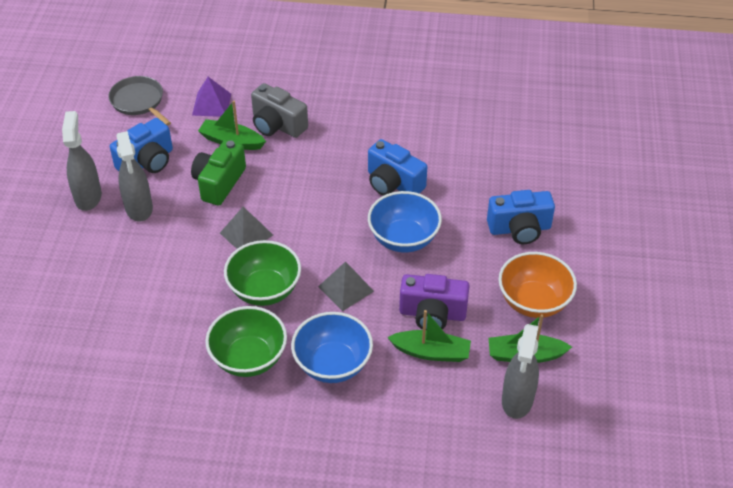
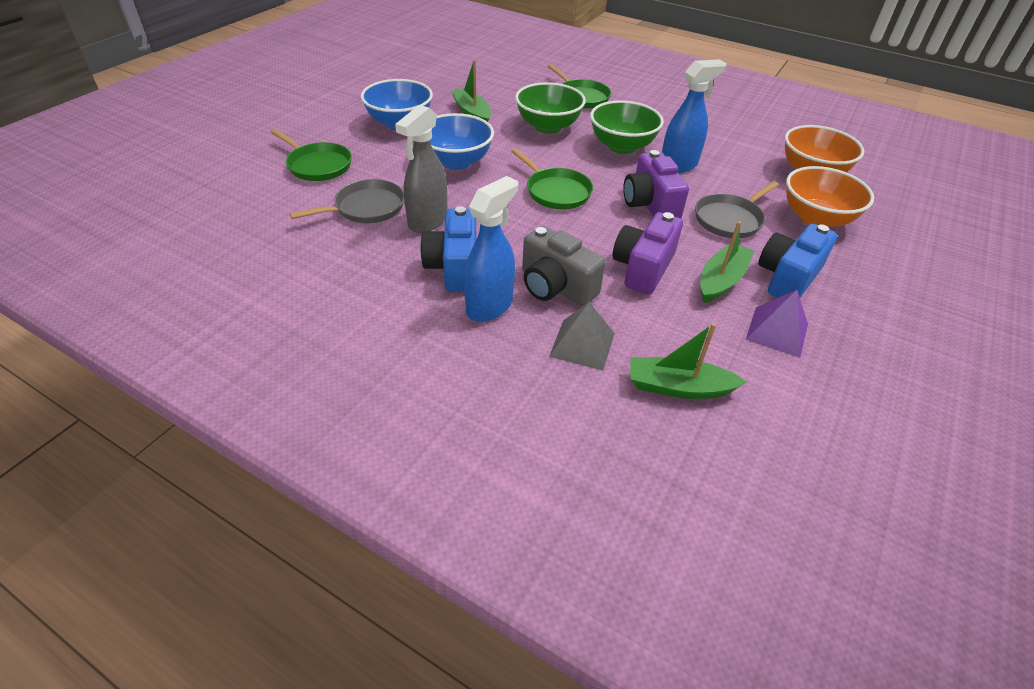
blue camera: [110,118,173,173] [368,139,427,196] [487,190,555,244] = 3 -> [420,206,476,292] [758,224,837,298] = 2
blue spray bottle: none = 0 -> [464,176,518,322] [662,59,727,173] = 2
green camera: [191,140,246,206] = 1 -> none = 0
green pan: none = 0 -> [271,129,352,181] [511,148,593,209] [548,64,611,109] = 3
grey pan: [108,76,171,126] = 1 -> [289,179,404,223] [695,181,779,238] = 2
grey pyramid: [220,207,273,249] [318,261,374,311] = 2 -> [549,302,615,370] = 1
grey spray bottle: [62,111,102,211] [116,131,153,222] [502,324,539,419] = 3 -> [395,105,448,233] = 1
orange bowl: [498,252,577,318] = 1 -> [785,125,865,172] [786,166,874,227] = 2
purple camera: [399,274,469,330] = 1 -> [613,212,683,295] [623,150,689,219] = 2

